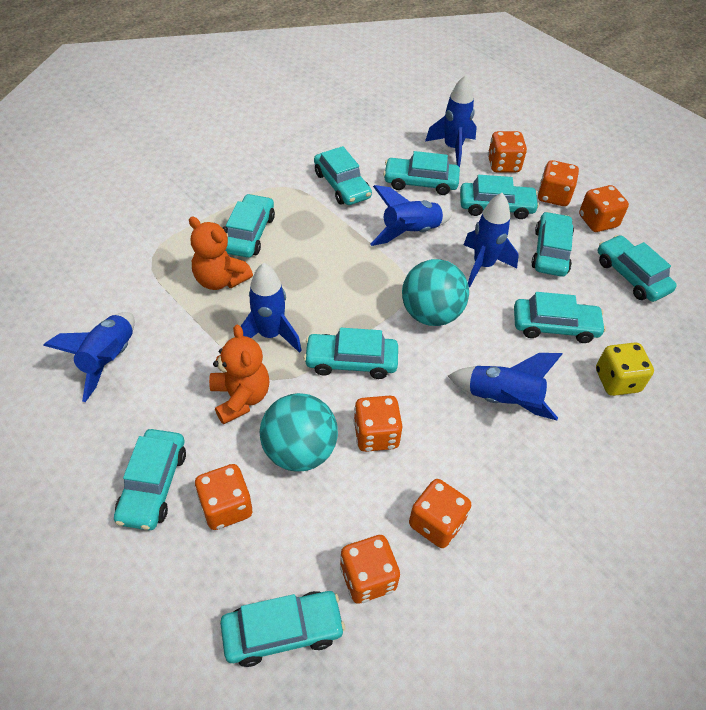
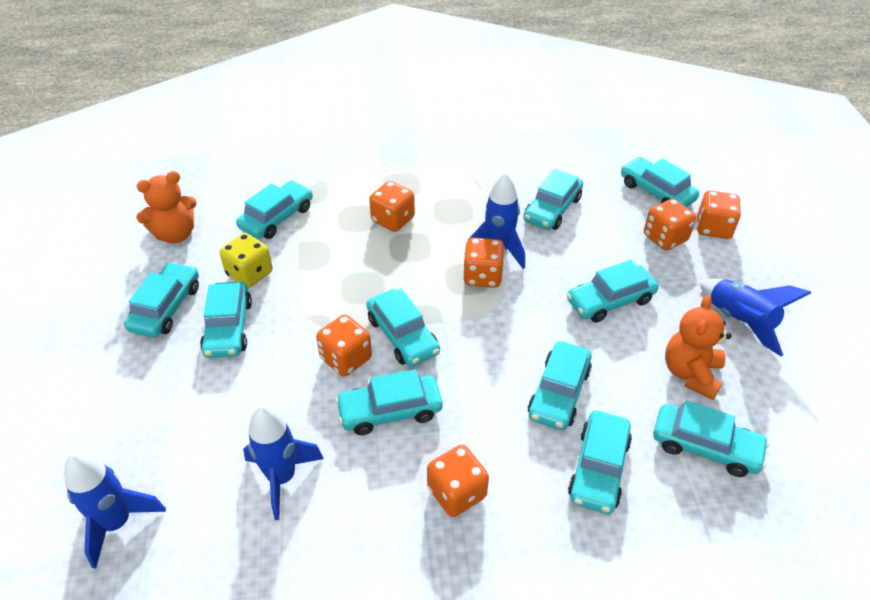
blue rocket: [43,312,135,402] [241,263,302,353] [370,185,453,246] [425,75,477,168] [448,353,562,420] [464,193,519,287] = 6 -> [64,452,166,569] [243,405,324,520] [470,173,525,269] [700,279,811,356] = 4
orange dice: [195,464,252,530] [340,535,400,604] [354,396,403,452] [409,479,471,548] [488,131,527,172] [538,160,579,206] [579,185,629,232] = 7 -> [316,315,372,377] [369,181,415,232] [427,444,489,517] [464,238,505,288] [644,199,696,250] [697,191,741,239] = 6
turquoise ball: [260,393,338,472] [402,259,469,326] = 2 -> none = 0
turquoise car: [114,429,186,530] [220,591,345,667] [225,194,275,258] [304,328,398,379] [314,146,372,205] [383,151,460,195] [460,175,539,219] [514,292,606,343] [531,212,574,277] [598,235,677,302] = 10 -> [124,262,199,337] [200,282,252,358] [236,180,313,239] [335,369,443,435] [366,289,440,367] [523,169,583,230] [528,341,592,430] [567,260,659,323] [568,411,632,514] [621,157,699,207] [653,400,769,477] = 11

